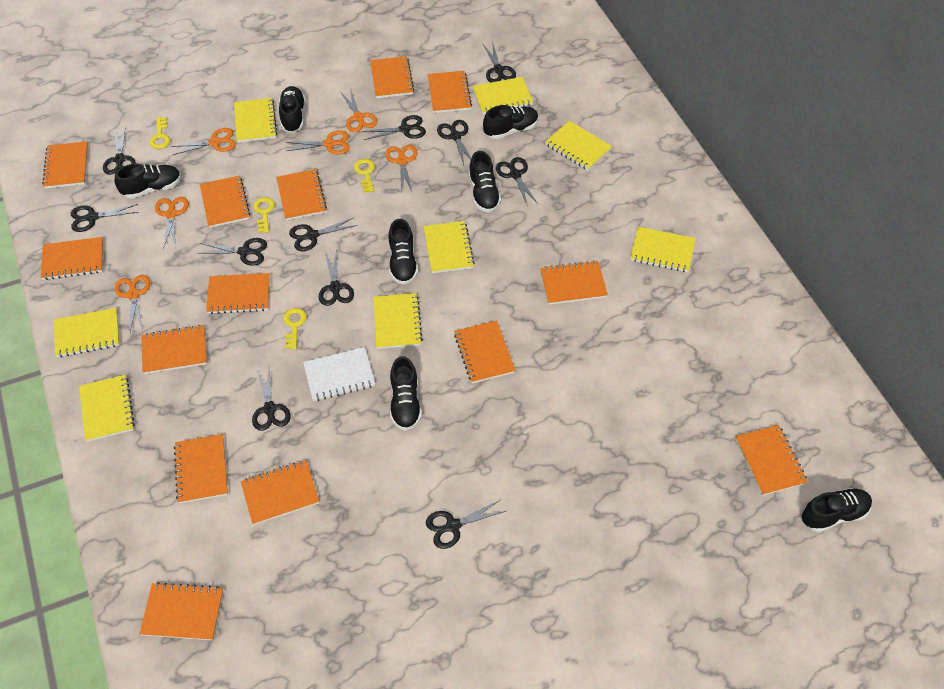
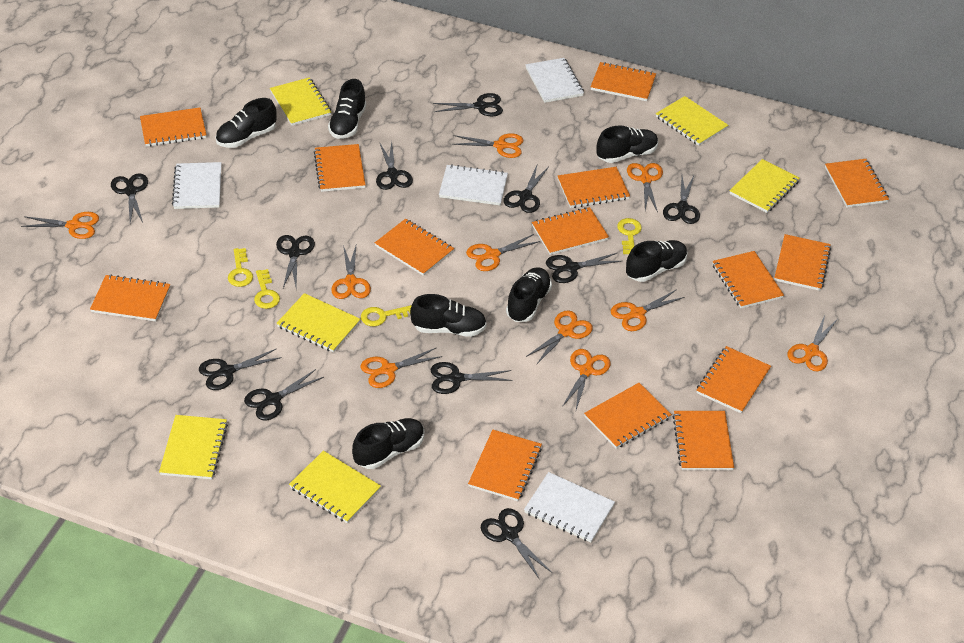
orange scissors: [115,275,150,332] [155,197,189,249] [171,128,236,155] [286,130,349,154] [340,89,377,132] [385,145,418,193] = 6 -> [21,212,99,239] [331,245,371,299] [361,348,442,388] [452,133,523,158] [466,234,541,271] [526,310,593,364] [562,349,611,410] [611,289,685,331] [627,163,663,212] [788,315,838,371] = 10
white notebook: [303,347,375,401] = 1 -> [172,162,221,209] [439,164,508,205] [524,472,615,543] [525,58,584,103] = 4
yellow notebook: [54,308,119,357] [79,375,135,442] [234,98,277,143] [373,293,423,349] [424,221,475,273] [473,77,533,114] [545,121,612,170] [631,226,695,272] = 8 -> [159,415,228,479] [270,78,331,126] [276,293,360,353] [289,451,381,523] [656,96,728,146] [730,159,800,213] = 6

